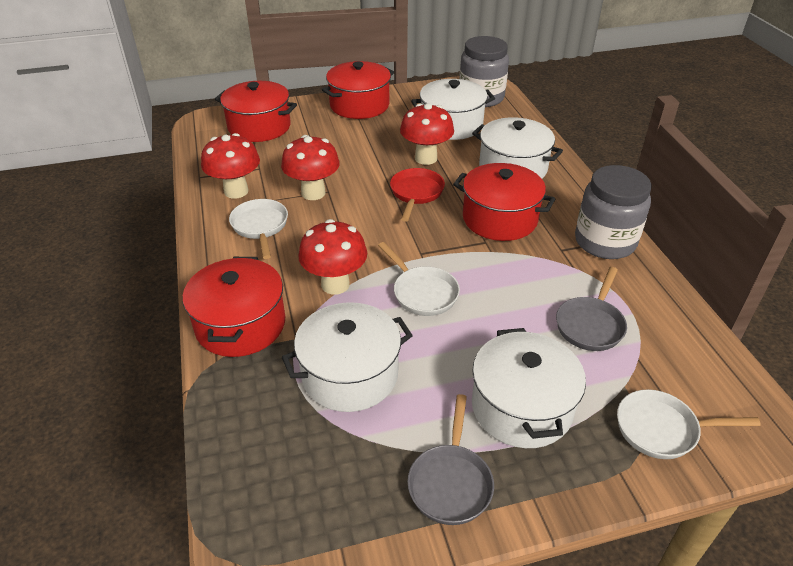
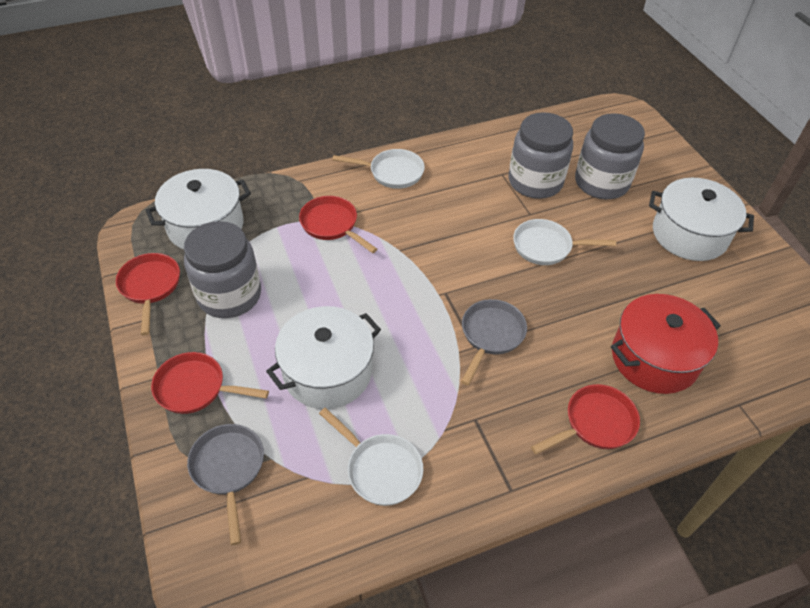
grey jar: [459,36,509,107] [575,165,652,259] = 2 -> [184,221,261,318] [509,112,573,199] [575,113,645,199] = 3
red mushroom: [201,133,260,199] [281,135,340,200] [298,219,367,295] [400,103,454,165] = 4 -> none = 0
red pan: [390,168,445,222] = 1 -> [116,253,180,335] [151,352,269,414] [299,196,377,253] [531,384,640,454] = 4
red pot: [182,257,285,357] [215,81,297,142] [322,61,394,119] [453,163,555,241] = 4 -> [611,294,721,394] = 1
white pot: [281,302,413,412] [411,79,495,140] [472,117,563,179] [472,328,586,448] = 4 -> [145,169,251,250] [266,306,381,409] [649,178,754,261] = 3

